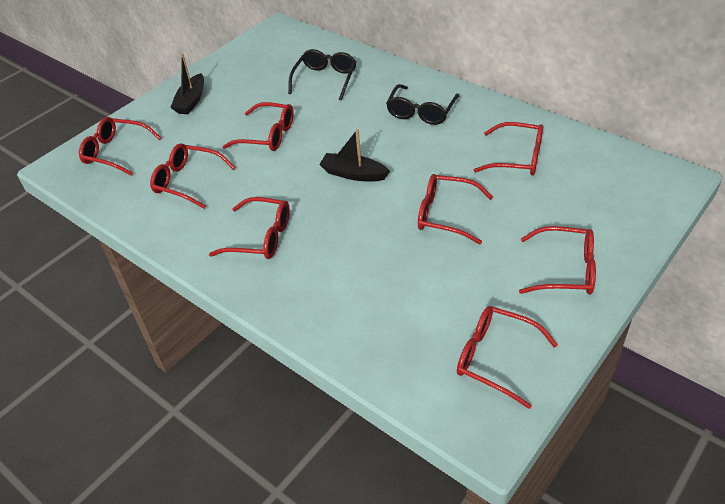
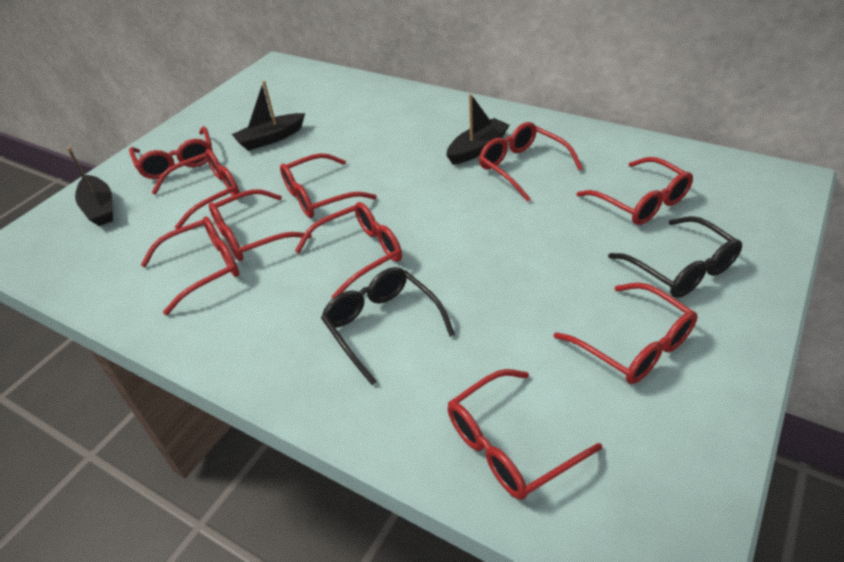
black boat: [170,54,204,114] [319,129,390,181] = 2 -> [67,147,113,226] [232,81,305,151] [446,94,510,165] = 3
red glasses: [79,117,161,176] [150,143,236,209] [209,197,290,259] [223,102,294,151] [418,174,493,245] [457,306,558,409] [474,122,543,175] [519,226,596,295] = 8 -> [129,126,213,179] [141,216,239,315] [151,149,240,229] [209,189,312,261] [280,153,377,218] [295,202,402,299] [448,369,602,500] [479,122,583,202] [554,283,698,384] [577,157,693,225] = 10

